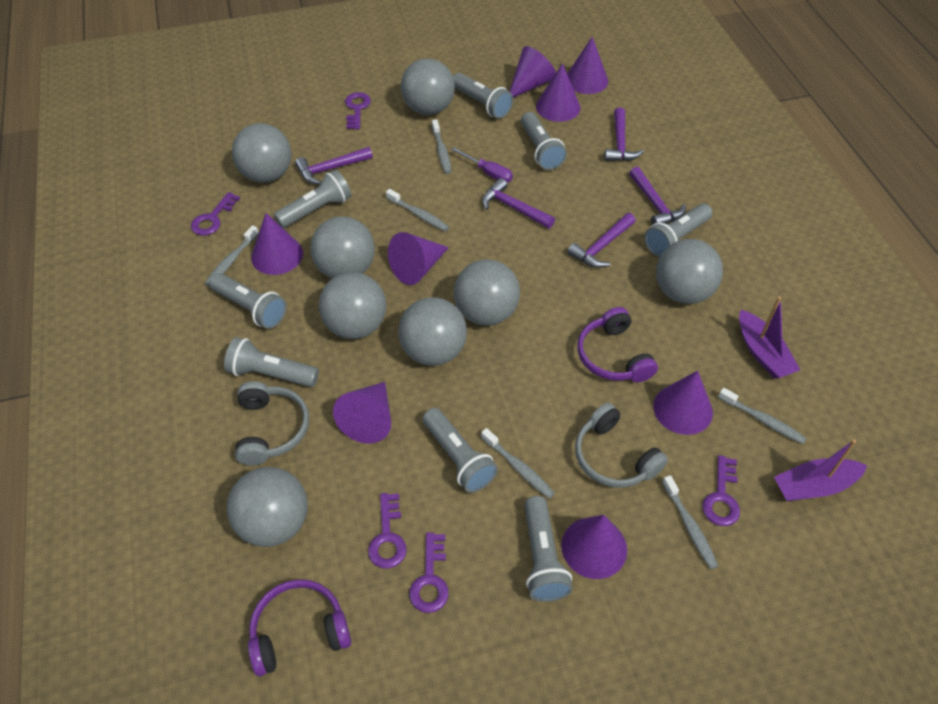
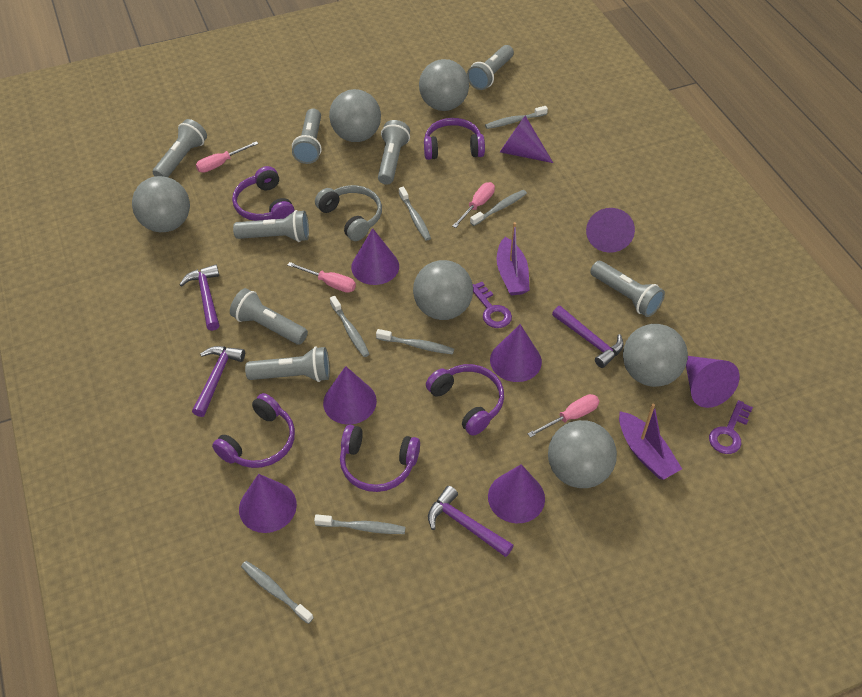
grey ball: [227,467,308,547] [232,123,291,183] [310,216,375,278] [319,272,386,339] [398,297,467,366] [401,59,455,115] [454,259,520,326] [656,239,723,304] = 8 -> [132,176,190,232] [329,89,381,142] [413,260,473,320] [419,59,469,111] [548,420,617,488] [623,324,688,387] = 6
grey headphones: [235,381,309,466] [575,403,668,488] = 2 -> [315,185,382,241] = 1
grey toothbrush: [205,225,259,286] [386,189,449,231] [432,119,451,174] [481,428,555,499] [662,475,718,569] [718,388,807,444] = 6 -> [241,561,314,624] [314,514,405,534] [330,296,369,357] [376,329,454,354] [399,186,431,241] [470,190,527,226] [485,106,548,129] = 7
pink screwdriver: none = 0 -> [196,141,259,173] [288,262,356,293] [453,182,495,228] [528,394,599,438] = 4
purple hammer: [295,147,373,185] [482,178,555,229] [568,213,636,268] [604,107,644,161] [629,167,686,225] = 5 -> [179,265,219,331] [192,346,245,417] [428,486,514,557] [552,306,624,368] = 4
purple headphones: [248,579,351,676] [578,307,658,382] = 2 -> [212,393,295,468] [232,166,295,221] [340,425,420,492] [424,118,485,160] [426,364,504,436] = 5
purple key: [191,192,240,236] [345,92,371,129] [368,493,406,569] [409,532,449,613] [702,455,740,526] = 5 -> [473,282,512,328] [709,400,753,454] = 2
purple screwdriver: [451,147,513,183] = 1 -> none = 0

